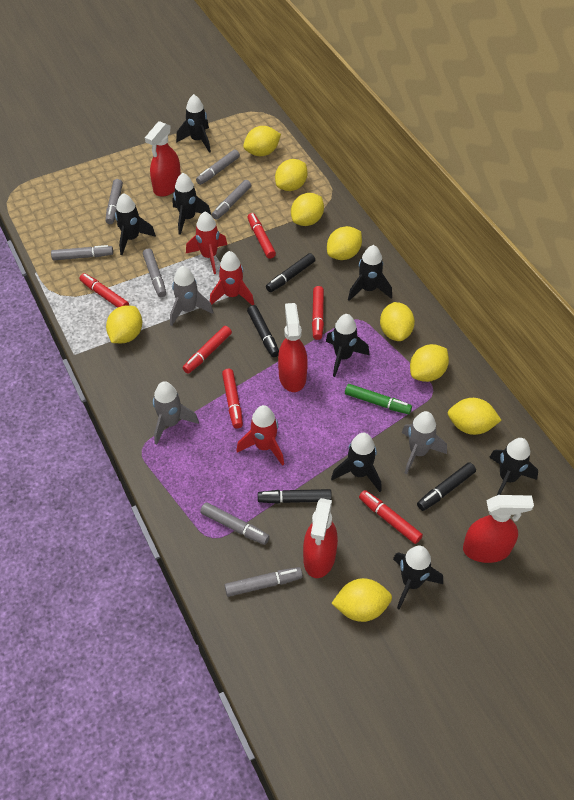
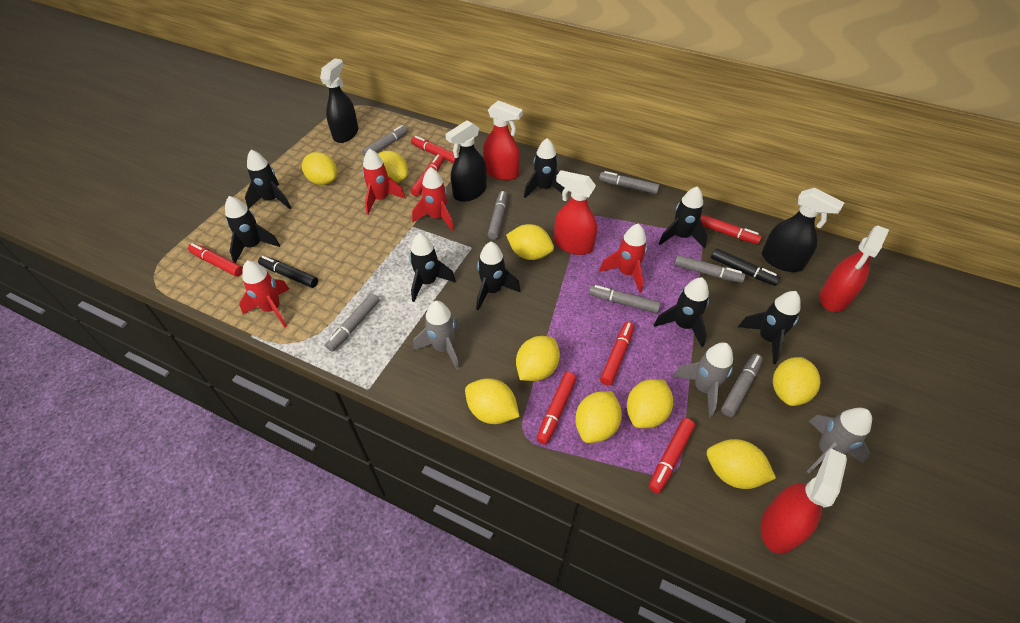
black marker: [247,305,279,357] [258,489,332,504] [266,253,315,292] [417,462,476,511] = 4 -> [258,256,318,288] [711,248,780,286] = 2
black spray bottle: none = 0 -> [320,58,358,143] [445,120,487,202] [762,188,844,272] = 3
green marker: [345,384,412,414] = 1 -> none = 0
red marker: [80,273,129,308] [183,326,232,374] [222,369,243,429] [247,213,276,259] [312,286,324,340] [359,490,423,544] = 6 -> [188,243,243,277] [410,155,444,196] [411,136,456,163] [537,372,577,445] [600,321,634,386] [649,418,695,494] [700,214,762,244] = 7
red rocket: [186,212,227,274] [210,251,254,305] [236,405,284,466] = 3 -> [239,260,289,327] [362,149,406,215] [412,167,454,231] [599,223,647,293] = 4

